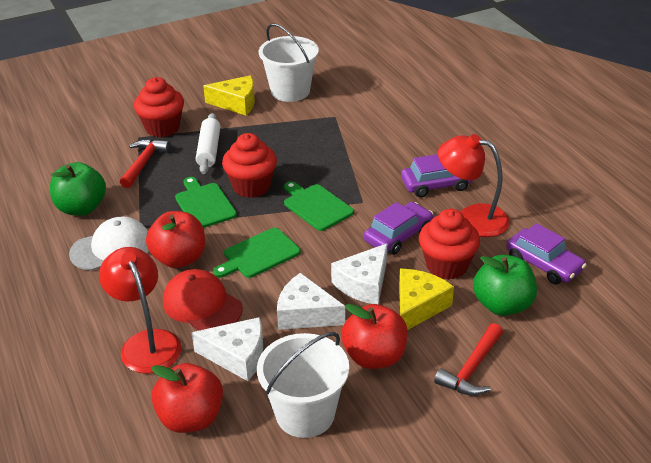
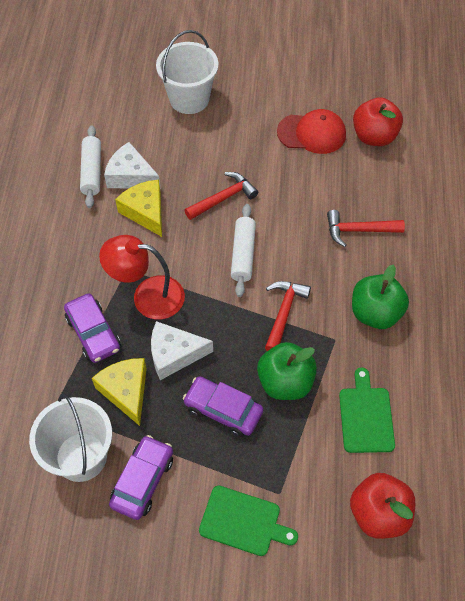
green cutting board: [175,177,237,228] [213,228,301,278] [284,181,354,231] = 3 -> [199,486,298,556] [339,367,395,453] = 2
red apple: [146,211,205,268] [151,363,223,433] [341,304,408,369] = 3 -> [350,473,415,539] [353,97,403,146] = 2
red cupcake: [134,77,184,137] [222,133,277,198] [419,209,480,280] = 3 -> none = 0
red hammer: [120,139,171,188] [434,323,503,396] = 2 -> [185,172,258,220] [265,281,311,351] [327,210,405,247] = 3
red lamp: [99,247,181,374] [438,134,510,237] = 2 -> [99,235,185,320] = 1
white cap: [69,216,149,271] = 1 -> none = 0
white cheese: [191,317,263,381] [277,273,345,330] [331,244,387,304] = 3 -> [104,142,161,189] [151,321,213,380] = 2
white rolling pin: [196,113,220,174] = 1 -> [80,125,101,208] [231,204,256,297] = 2

